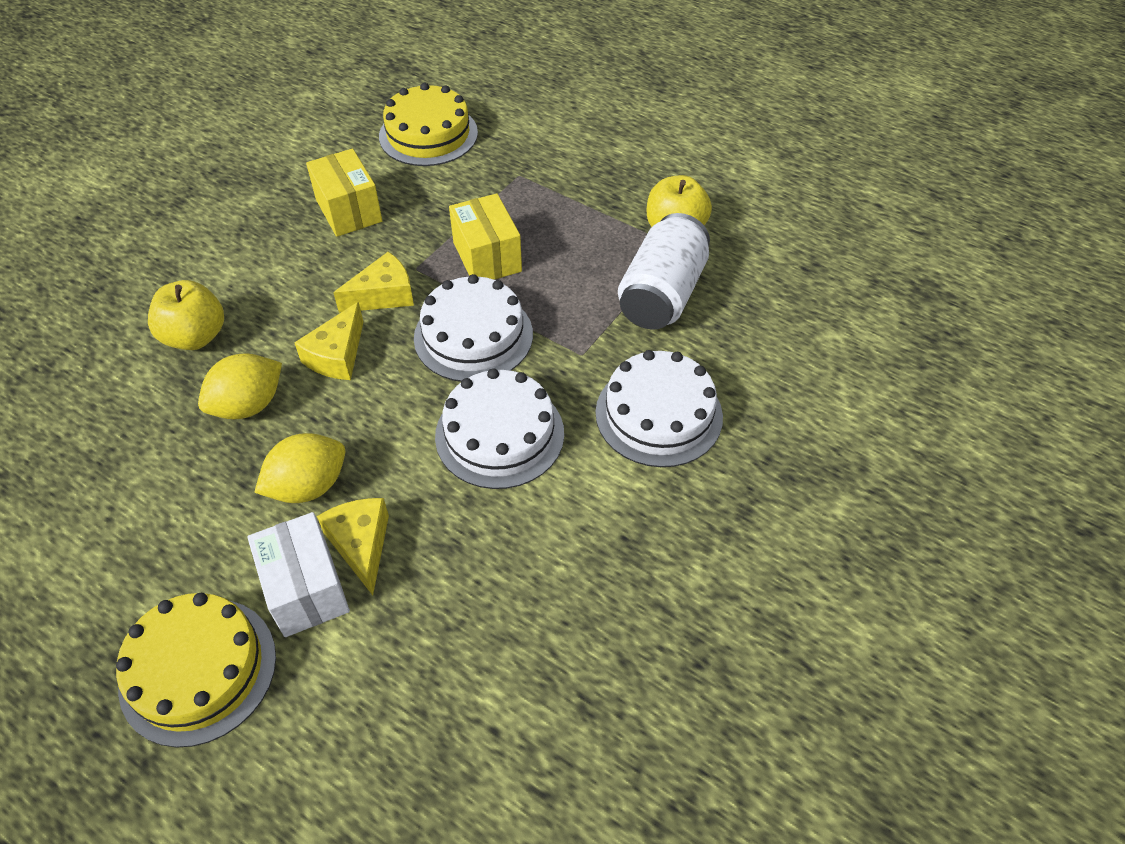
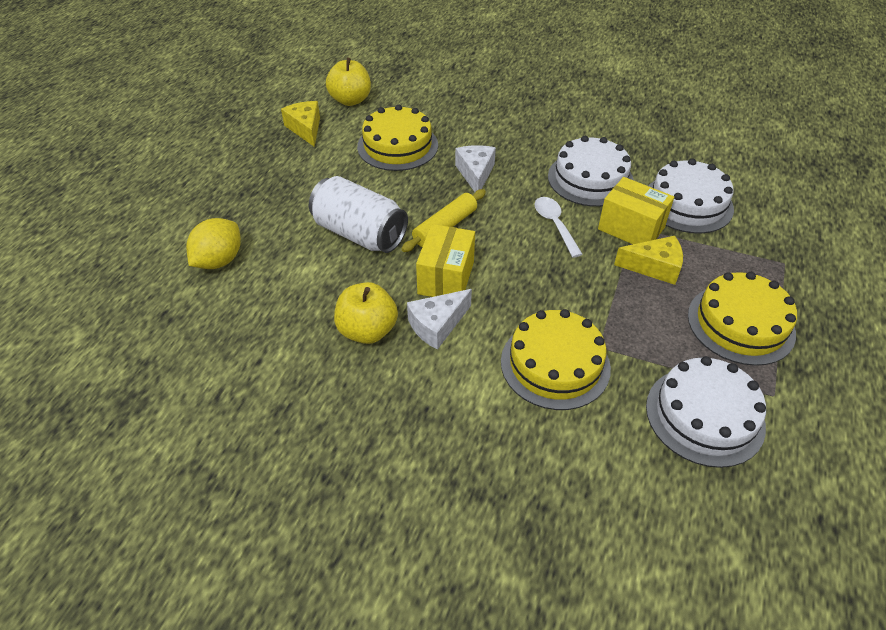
white box: [247,512,350,637] = 1 -> none = 0
white cheese: none = 0 -> [407,289,472,350] [455,145,496,192] = 2
white spoon: none = 0 -> [535,197,583,258] = 1
yellow cake: [116,593,276,747] [379,83,478,166] = 2 -> [357,104,438,171] [501,309,611,410] [688,272,797,366] = 3
yellow cheese: [294,302,364,380] [317,498,389,595] [333,252,414,313] = 3 -> [281,101,320,147] [614,236,683,285] = 2
yellow lemon: [198,353,282,419] [254,433,345,503] = 2 -> [186,218,241,269] = 1
yellow rolling pin: none = 0 -> [402,189,486,252] = 1

